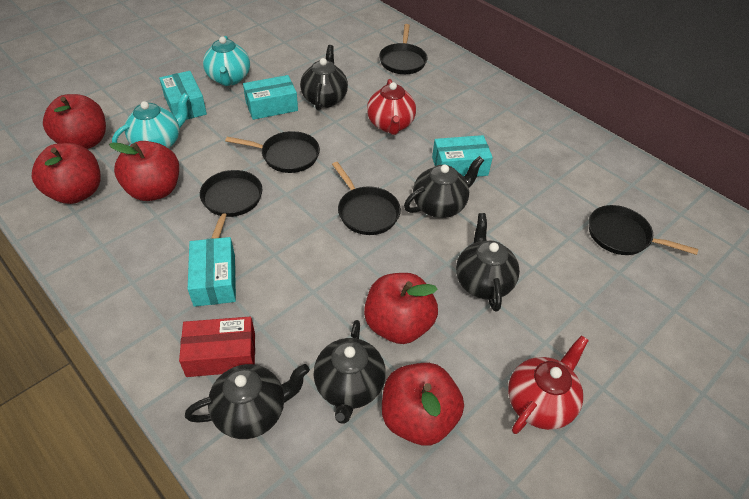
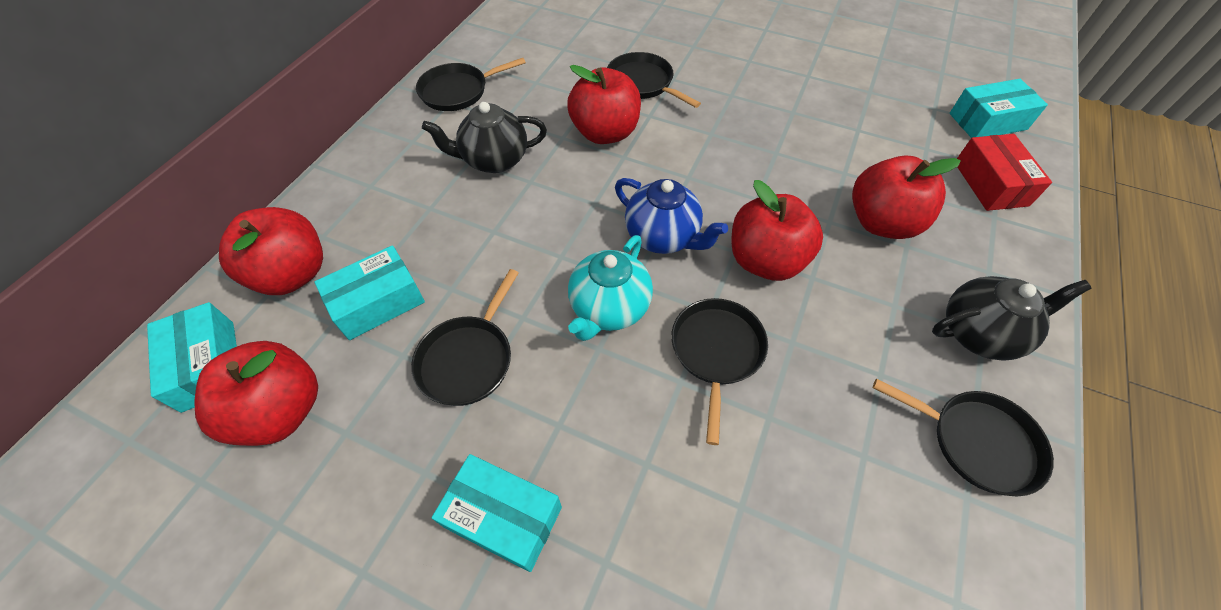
black teapot: [185,364,310,439] [300,45,348,110] [313,320,386,424] [404,156,484,218] [456,213,520,312] = 5 -> [422,102,547,173] [932,276,1092,361] = 2
blue teapot: none = 0 -> [615,178,728,254] = 1
red teapot: [367,79,416,135] [508,335,589,434] = 2 -> none = 0
turquoise teapot: [112,93,189,149] [203,36,250,86] = 2 -> [568,235,653,341] = 1

